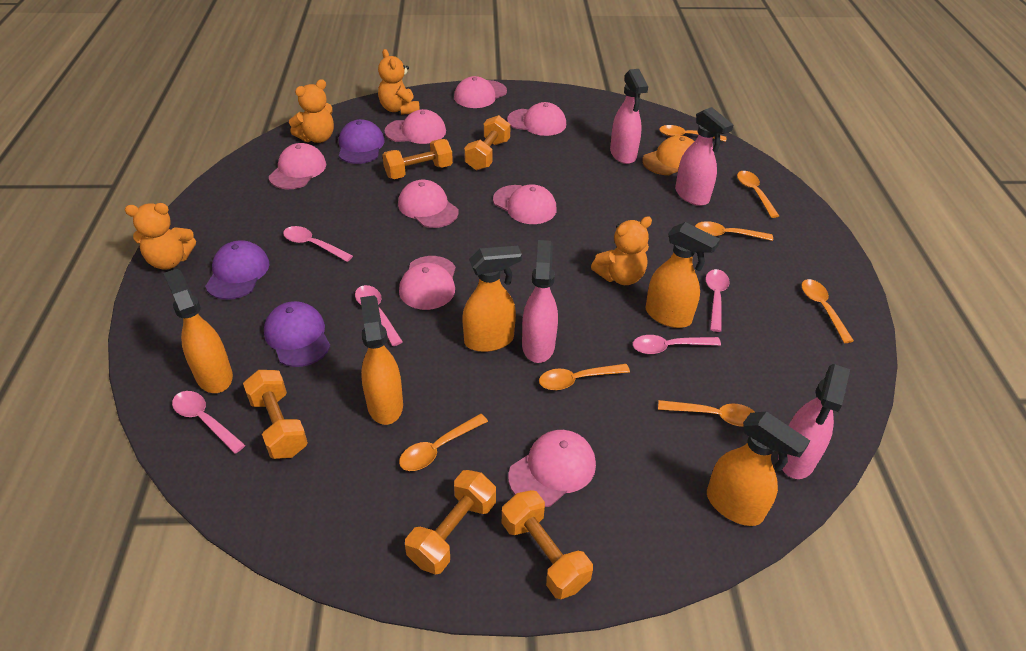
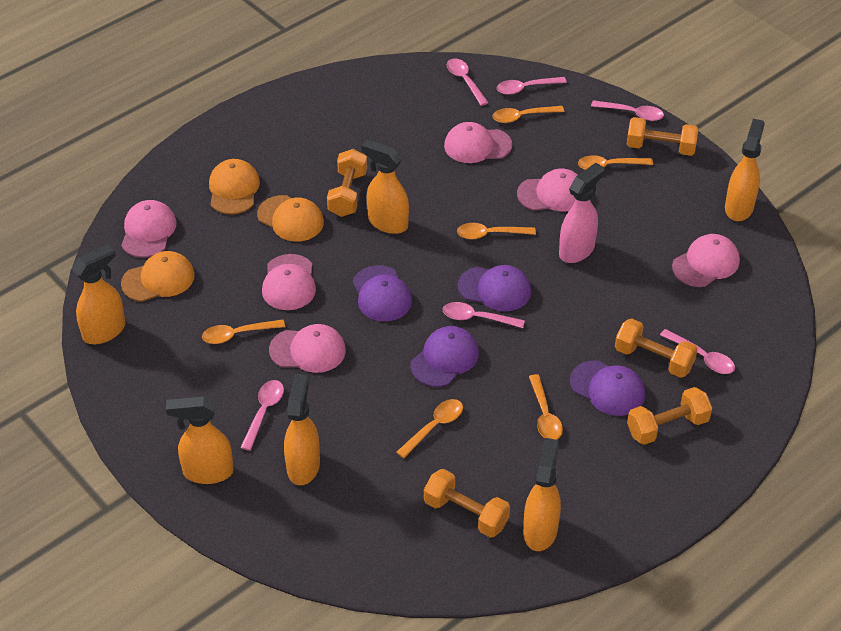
orange cap: [642,135,694,175] = 1 -> [121,251,195,302] [209,159,260,214] [257,195,324,242] = 3
orange spoon: [399,414,488,471] [539,364,630,390] [658,400,755,427] [659,125,726,142] [695,221,773,241] [737,171,779,218] [801,279,854,343] = 7 -> [202,319,285,344] [396,399,463,458] [457,223,536,239] [492,106,564,123] [529,374,563,440] [578,155,653,170] = 6
orange spray bottle: [163,269,233,393] [360,295,403,425] [462,246,522,352] [646,222,720,328] [707,411,810,526] = 5 -> [72,244,126,344] [166,396,234,484] [284,374,320,485] [361,140,409,234] [523,438,561,551] [725,119,765,221] = 6
orange teddy bear: [125,203,196,270] [289,79,334,143] [378,49,420,115] [591,216,652,285] = 4 -> none = 0
pink cap: [269,143,326,189] [384,109,446,144] [398,180,459,228] [399,256,456,310] [454,76,507,108] [493,184,557,224] [507,102,566,136] [508,430,596,507] = 8 -> [121,200,177,258] [262,254,316,310] [269,324,346,373] [444,122,512,163] [517,169,578,211] [672,234,740,287] = 6
pink spoon: [172,391,245,454] [283,226,353,262] [355,285,403,346] [633,335,721,354] [705,269,730,332] = 5 -> [240,380,284,451] [443,302,525,328] [447,58,489,106] [496,77,567,95] [591,100,664,121] [660,329,735,374] = 6
pink spray bottle: [522,240,558,363] [610,69,648,164] [675,107,733,206] [778,364,850,479] = 4 -> [559,163,605,263] = 1
purple cap: [205,240,270,300] [264,301,330,367] [339,119,385,164] = 3 -> [353,265,412,321] [410,326,479,387] [458,265,531,311] [570,360,645,416] = 4

